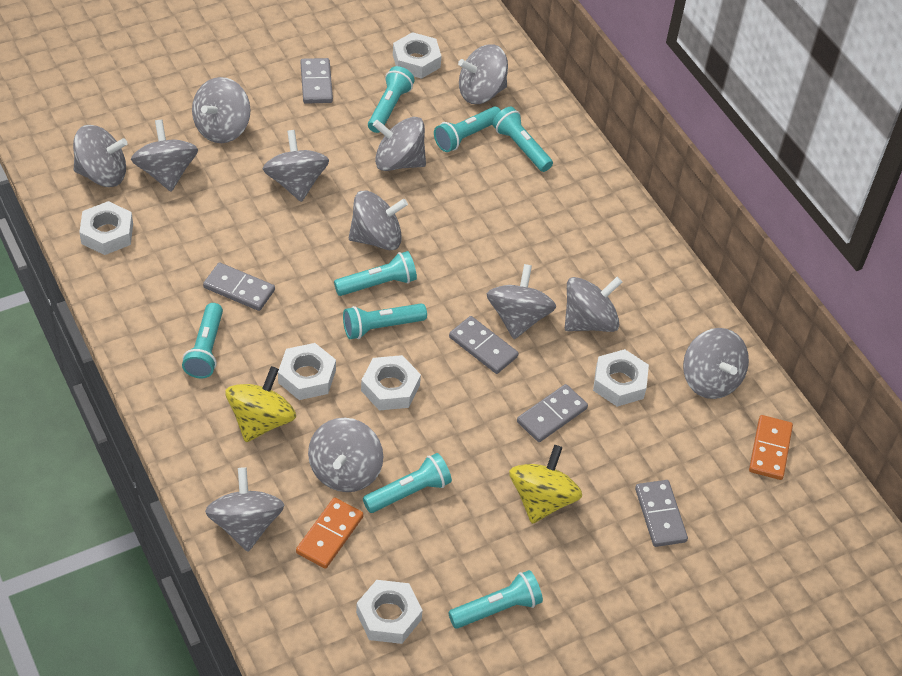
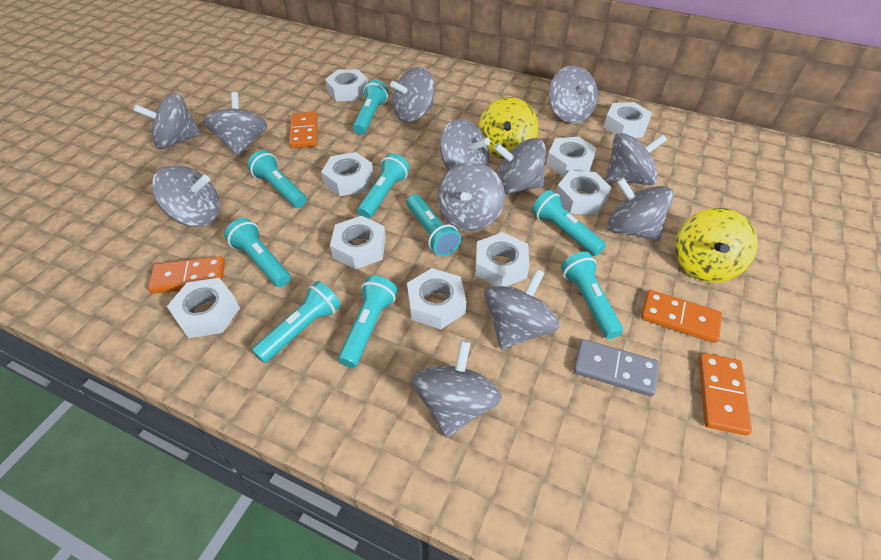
grey domino: [203,263,275,311] [301,58,333,104] [449,316,518,374] [517,384,588,442] [635,480,688,547] = 5 -> [573,339,659,397] = 1
orange domino: [296,498,364,569] [749,415,793,480] = 2 -> [148,256,225,294] [289,112,318,148] [641,290,722,343] [699,353,752,436] = 4
turquoise flashlight: [182,303,223,378] [334,251,417,296] [343,303,427,339] [363,453,452,513] [368,66,415,133] [434,106,501,152] [448,570,543,629] [492,107,553,172] = 8 -> [224,218,291,287] [247,150,307,208] [252,281,341,363] [338,275,397,368] [353,80,389,135] [357,153,410,219] [407,194,461,256] [532,190,606,256] [561,252,623,339] = 9
white nut: [79,201,133,255] [278,343,336,400] [356,580,423,644] [361,355,421,411] [393,32,441,79] [593,349,649,407] = 6 -> [167,278,240,338] [321,152,374,196] [325,69,368,101] [330,216,386,270] [407,268,466,329] [475,232,529,287] [546,137,597,177] [556,171,612,215] [604,102,652,138] = 9

